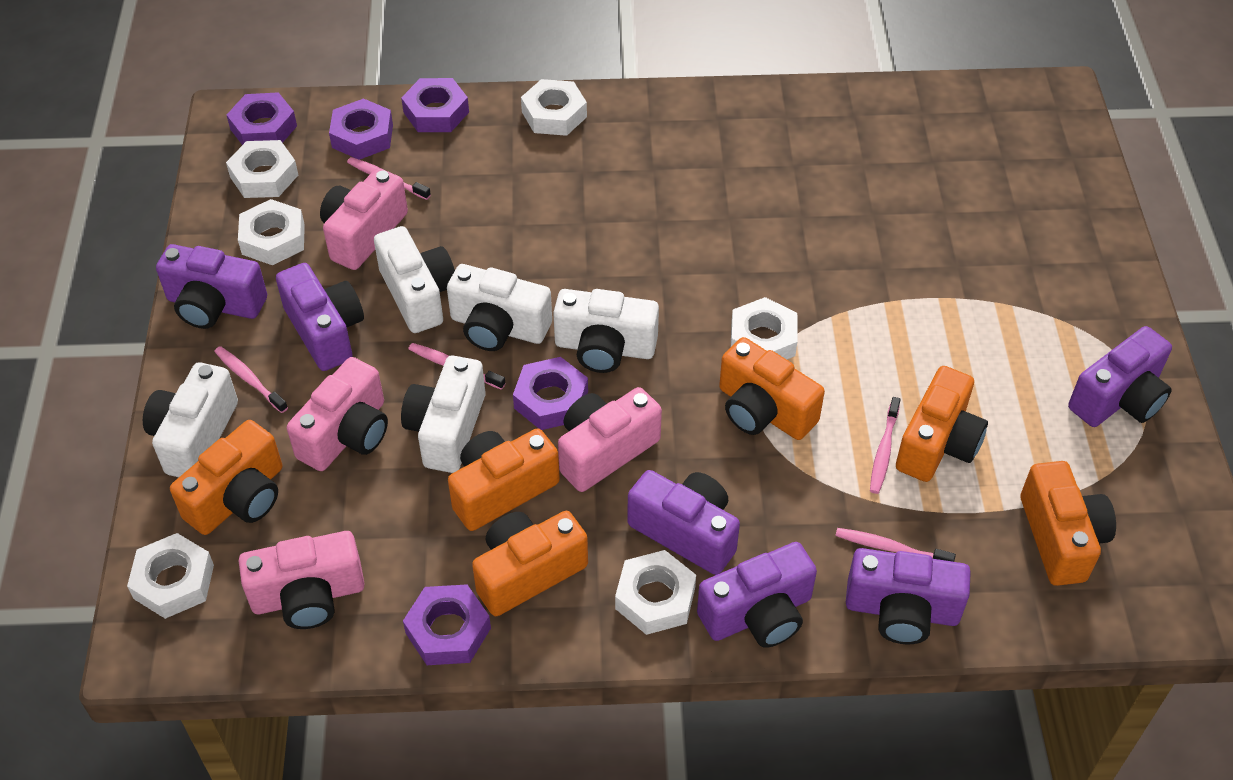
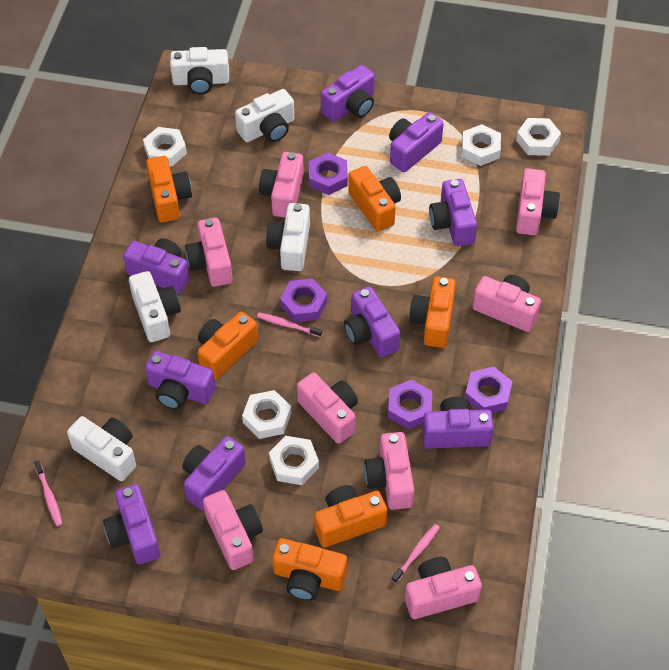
pink camera: [239,531,365,629] [287,357,388,471] [320,168,408,270] [558,387,662,492] = 4 -> [185,217,233,287] [203,490,263,570] [259,152,304,218] [297,373,358,444] [364,432,414,510] [405,557,482,619] [472,275,541,332] [516,168,560,235] = 8
pink toothbrush: [214,346,288,413] [347,157,431,200] [408,343,505,390] [835,528,956,562] [870,397,901,494] = 5 -> [34,460,62,526] [257,313,322,337] [391,524,440,583] = 3
purple camera: [156,244,267,329] [276,263,364,371] [627,470,740,575] [697,542,817,648] [846,548,971,644] [1068,326,1172,427] = 6 -> [103,484,160,564] [123,238,190,294] [145,351,215,410] [182,436,246,511] [321,65,375,122] [344,286,400,357] [389,112,444,172] [422,397,494,449] [429,179,477,246] = 9
purple nut: [227,92,297,145] [329,98,393,160] [401,78,469,132] [403,584,491,665] [513,357,588,430] = 5 -> [280,278,327,322] [309,152,348,195] [388,379,432,429] [465,367,513,413] = 4
white nut: [127,533,214,619] [226,140,298,198] [238,199,305,265] [521,79,587,136] [615,550,696,635] [731,297,797,359] = 6 -> [143,127,187,167] [242,390,291,439] [269,436,319,485] [462,124,501,166] [516,118,561,156] = 5

